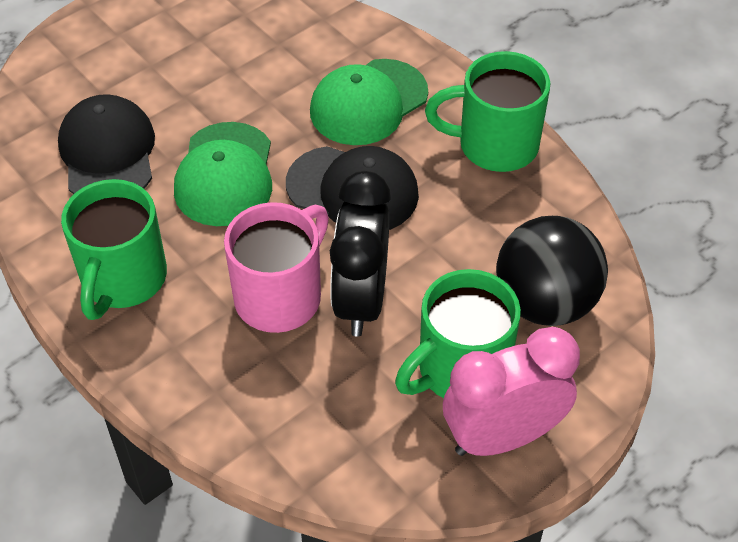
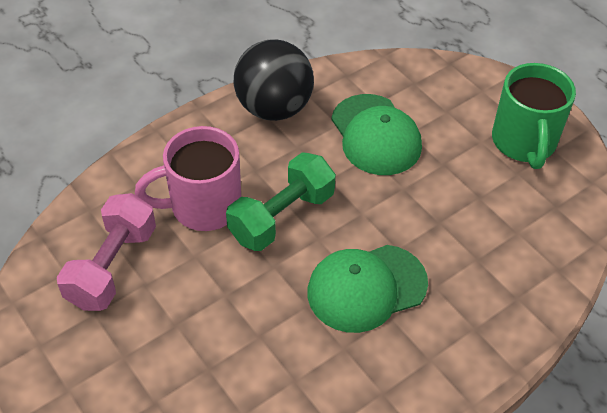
black cap: [58,94,155,194] [286,146,419,230] = 2 -> none = 0
black clock: [330,171,391,337] = 1 -> none = 0
green dumbbell: none = 0 -> [226,152,336,251] = 1
green mug: [61,179,167,320] [395,269,521,398] [425,51,550,172] = 3 -> [492,63,576,169] = 1
pink clock: [443,327,580,456] = 1 -> none = 0
pink dumbbell: none = 0 -> [57,193,156,311] = 1

